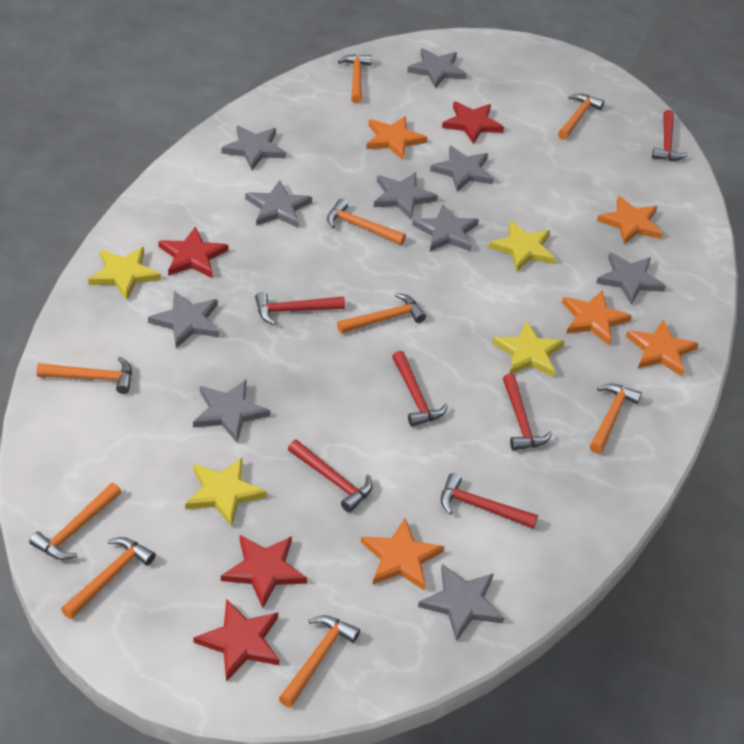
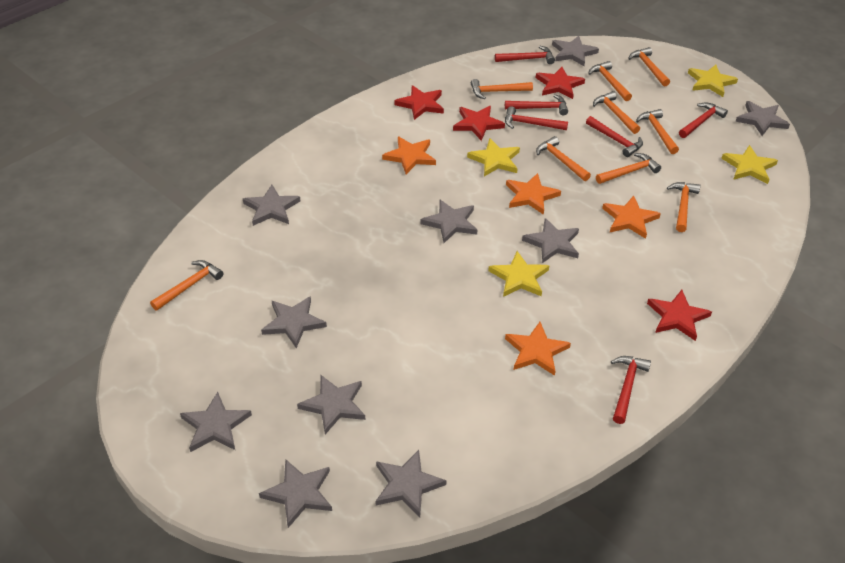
orange star: [361,518,445,591] [366,116,427,160] [562,291,632,345] [597,196,663,244] [626,319,699,377] = 5 -> [382,136,436,174] [505,322,571,376] [506,173,561,215] [602,196,661,239] = 4

